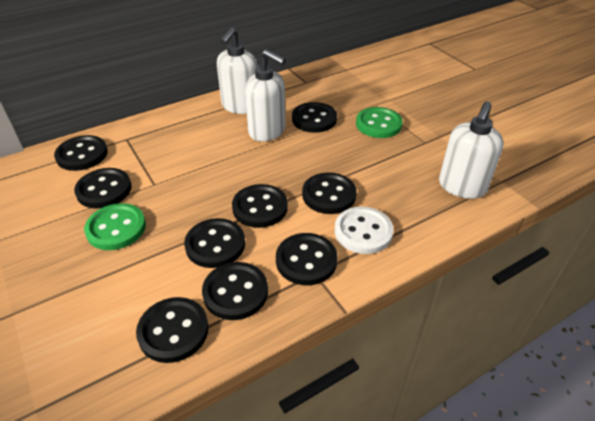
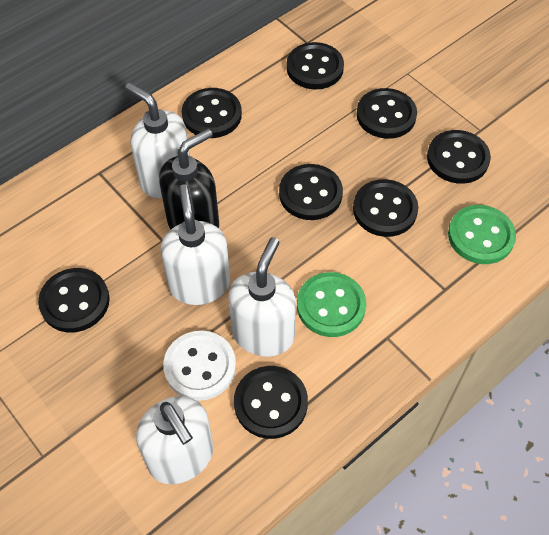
black button: [54,135,108,171] [74,168,132,209] [136,297,209,363] [184,218,245,268] [202,262,268,320] [232,184,288,228] [276,233,338,285] [292,102,337,133] [302,173,357,214] = 9 -> [38,268,110,332] [182,88,242,138] [234,366,308,439] [279,164,343,220] [287,42,344,90] [353,179,418,237] [357,88,417,139] [427,130,491,184] = 8
black soap dispenser: none = 0 -> [159,129,219,229] = 1
white soap dispenser: [217,27,258,114] [245,49,286,142] [439,101,504,199] = 3 -> [125,83,190,198] [136,396,213,484] [161,184,230,305] [228,237,296,357] = 4

